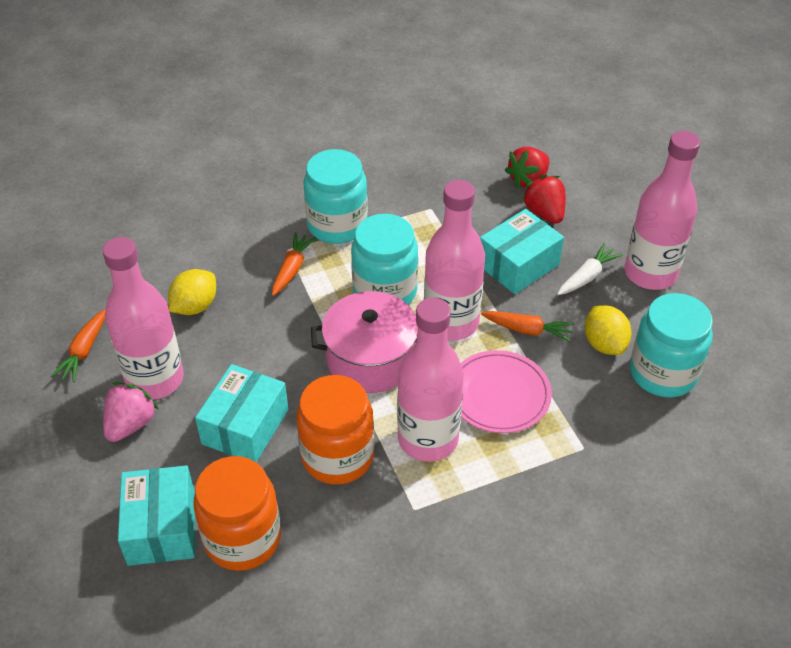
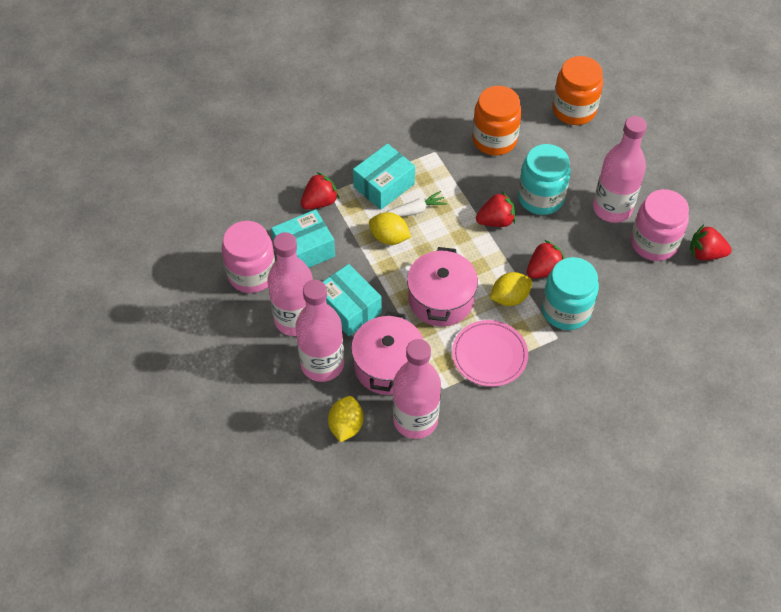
orange carrot: [51,309,106,382] [272,232,316,296] [481,311,574,342] = 3 -> none = 0
pink jar: none = 0 -> [222,221,275,293] [631,189,689,261] = 2
pink pot: [311,291,418,393] = 1 -> [351,312,423,395] [407,247,478,327] = 2
pink strawberry: [103,382,159,442] = 1 -> none = 0
red strawberry: [505,147,549,188] [521,175,566,224] = 2 -> [301,172,339,210] [476,192,516,227] [527,240,565,278] [690,225,732,261] = 4
turquoise jar: [304,149,368,244] [351,214,418,305] [630,293,713,398] = 3 -> [518,144,571,215] [542,257,599,330] = 2
yellow lemon: [168,269,216,315] [585,305,632,355] = 2 -> [328,396,364,442] [369,212,411,245] [490,272,532,306] = 3

